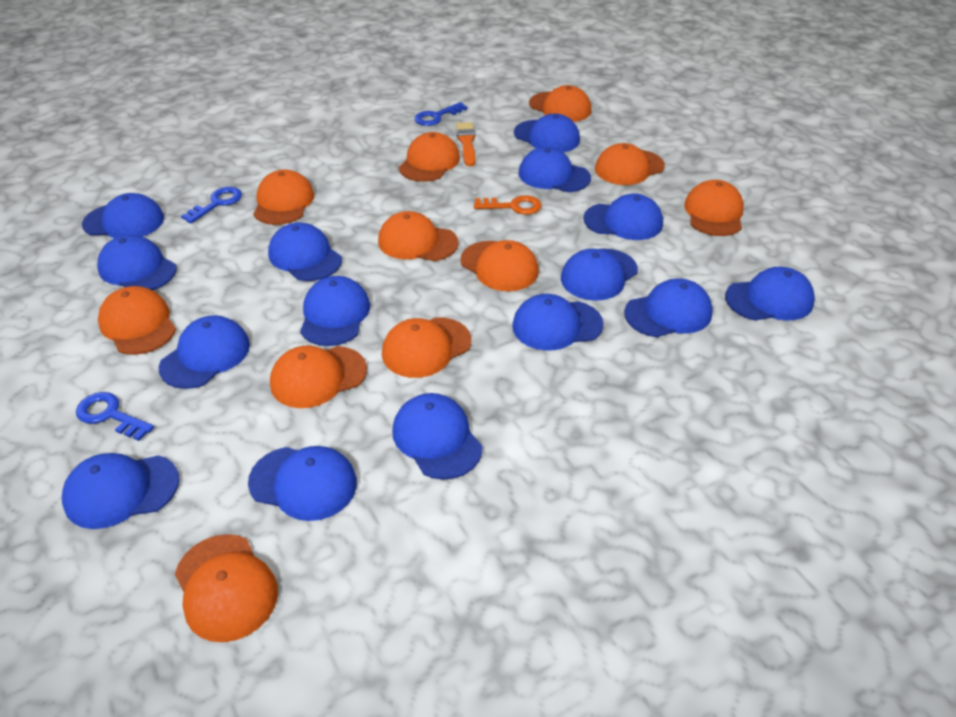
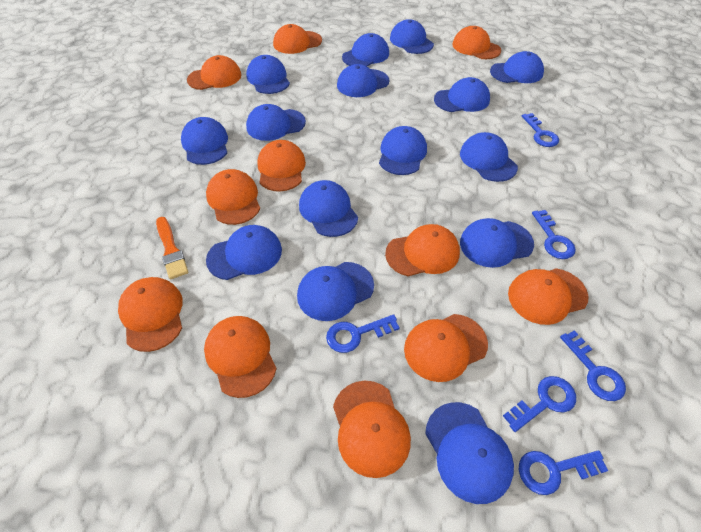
blue key: [76,392,154,441] [181,187,242,223] [414,102,468,126] = 3 -> [326,314,400,353] [503,376,576,432] [519,450,608,495] [522,113,559,147] [532,210,576,259] [560,330,626,401] = 6
orange key: [474,195,542,215] = 1 -> none = 0

